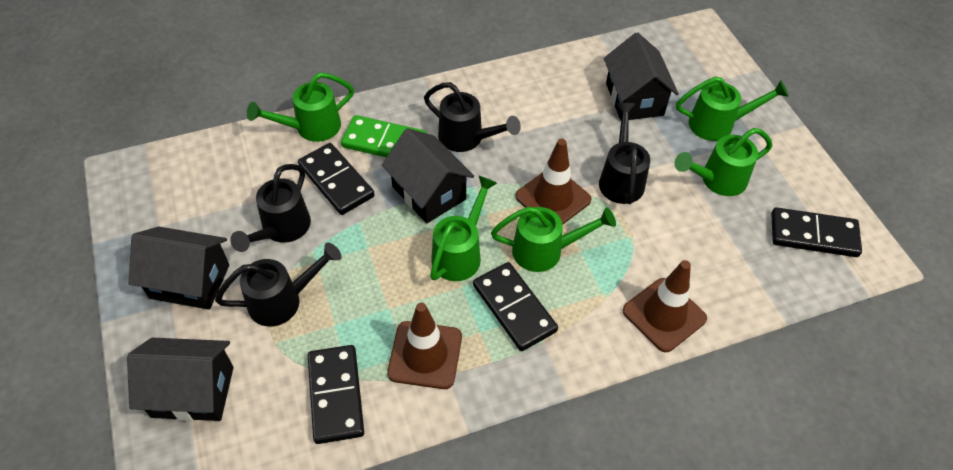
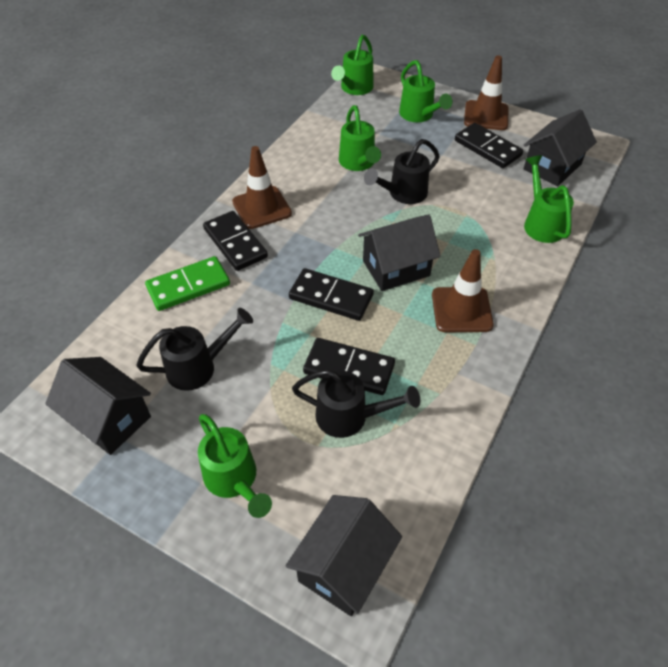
black watering can: [215,242,342,326] [230,164,311,252] [424,82,521,152] [599,103,650,204] = 4 -> [136,308,253,391] [292,369,420,438] [364,139,440,204] = 3

